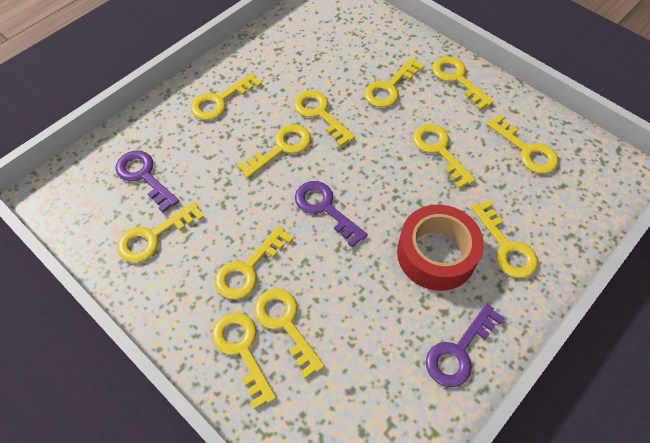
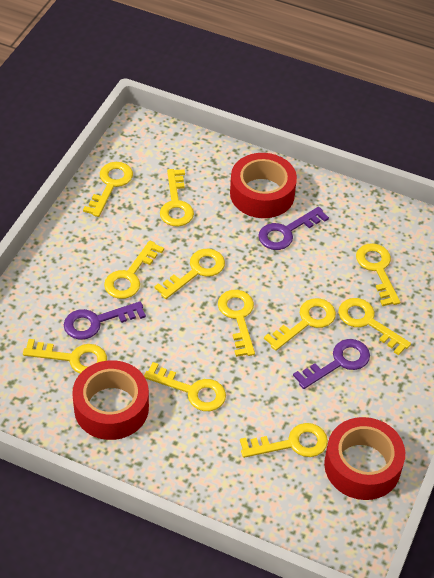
red tape: [397,205,484,291] = 1 -> [72,360,149,440] [230,153,297,218] [324,417,405,500] = 3
yellow key: [117,202,204,263] [191,73,262,120] [212,312,276,409] [215,226,293,299] [236,124,311,178] [254,289,324,379] [294,90,355,147] [364,58,425,108] [413,124,476,189] [432,57,494,110] [471,200,538,278] [487,114,559,174] = 12 -> [23,339,107,374] [83,162,133,217] [104,241,164,299] [144,362,226,411] [154,249,225,299] [160,169,194,227] [218,290,255,357] [240,423,328,458] [264,298,336,351] [338,298,411,355] [356,243,400,306] = 11

